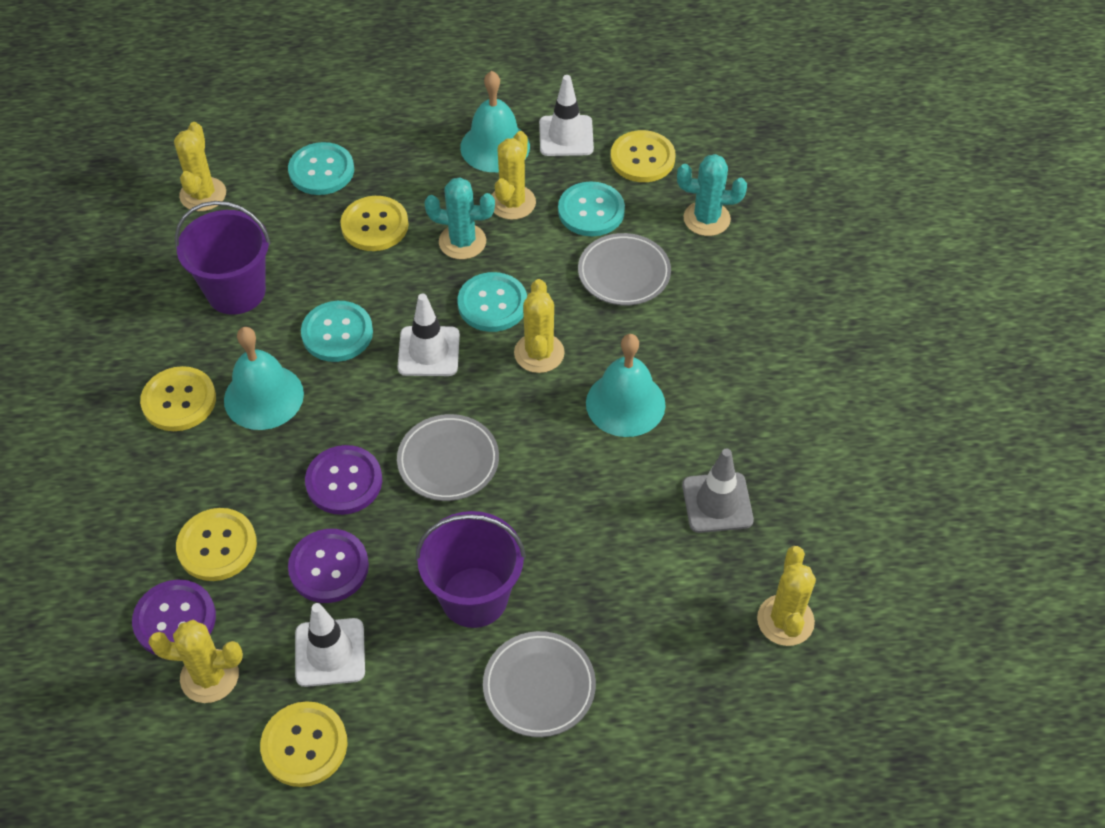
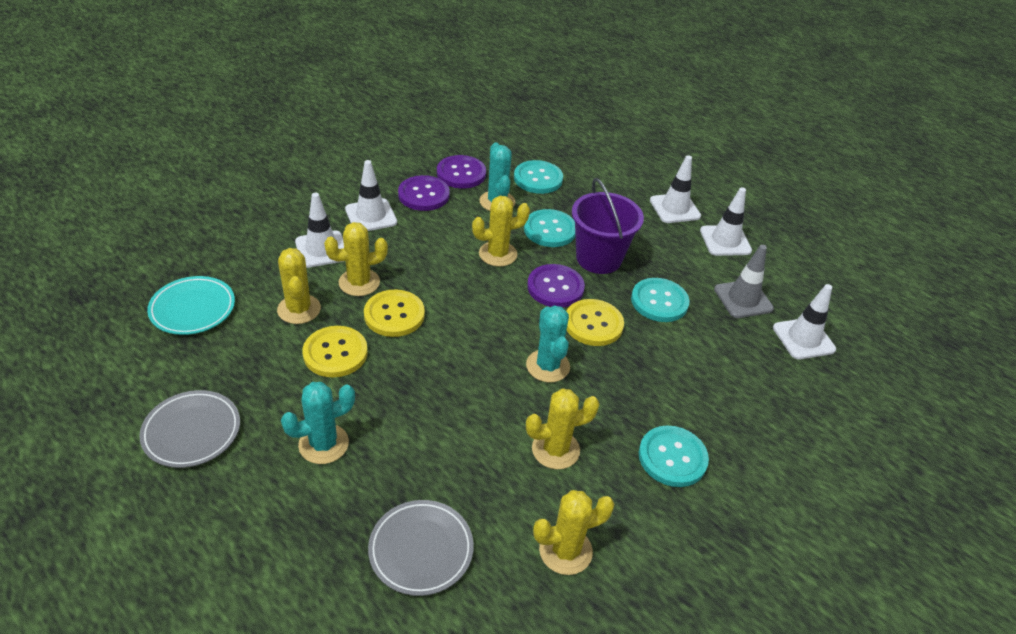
grey plate: [397,414,499,501] [483,631,596,737] [578,233,671,305] = 3 -> [139,390,240,468] [368,500,474,596] = 2
purple bucket: [175,201,271,315] [416,511,526,628] = 2 -> [572,178,644,274] = 1
turquoise bell: [224,327,304,430] [460,71,530,172] [586,334,666,437] = 3 -> none = 0
turquoise cactus: [424,177,495,259] [677,154,747,236] = 2 -> [281,382,355,464] [480,143,515,211] [526,305,570,382] = 3
turquoise plate: none = 0 -> [147,276,235,335] = 1
white traffic cone: [295,603,365,687] [397,294,460,376] [539,75,594,156] = 3 -> [295,193,344,268] [345,160,397,231] [650,155,701,223] [700,187,752,256] [773,284,836,360] = 5
yellow button: [140,366,216,431] [176,508,257,581] [260,701,347,787] [340,196,409,251] [610,130,676,182] = 5 -> [302,326,368,377] [364,290,425,337] [566,299,624,346] = 3

